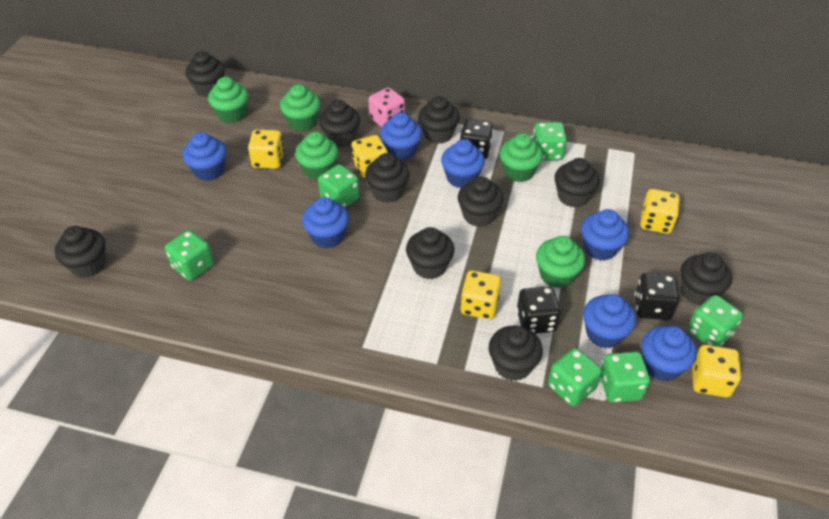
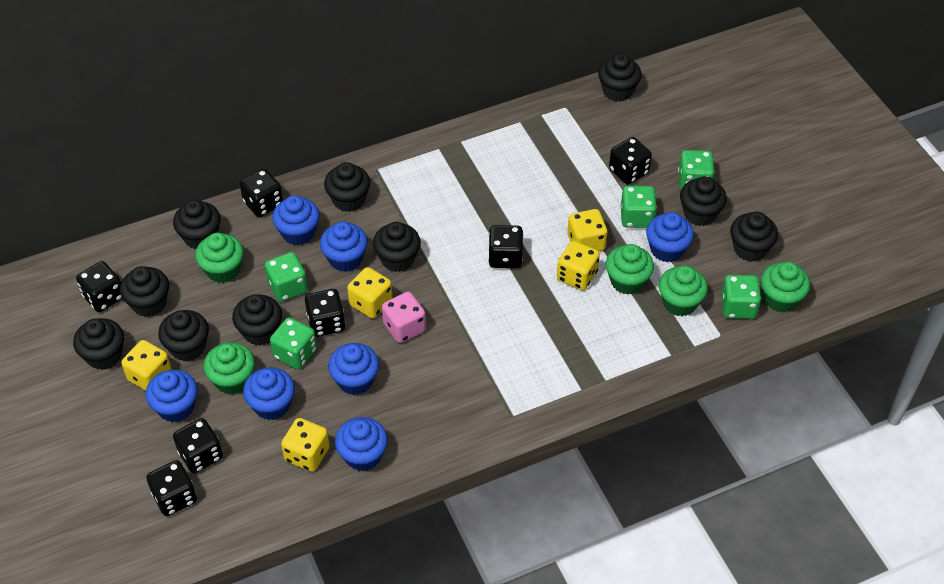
black dice: [460,119,493,159] [517,286,561,334] [635,273,679,320] = 3 -> [76,261,122,312] [146,460,197,516] [173,418,223,473] [240,169,283,217] [305,289,345,337] [488,225,523,268] [609,137,652,184] = 7
green dice: [165,230,214,281] [318,164,360,207] [533,122,567,161] [548,348,602,406] [600,351,650,403] [688,295,743,347] = 6 -> [265,252,308,302] [270,317,317,369] [621,186,657,228] [678,150,715,190] [721,275,761,319] = 5

